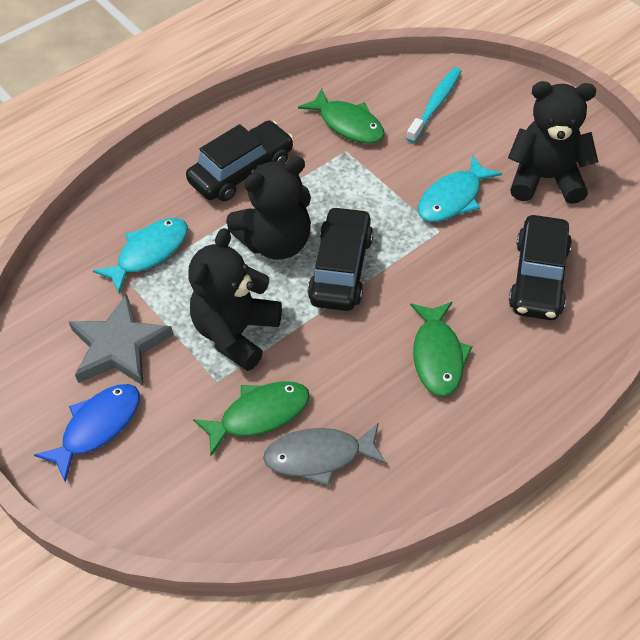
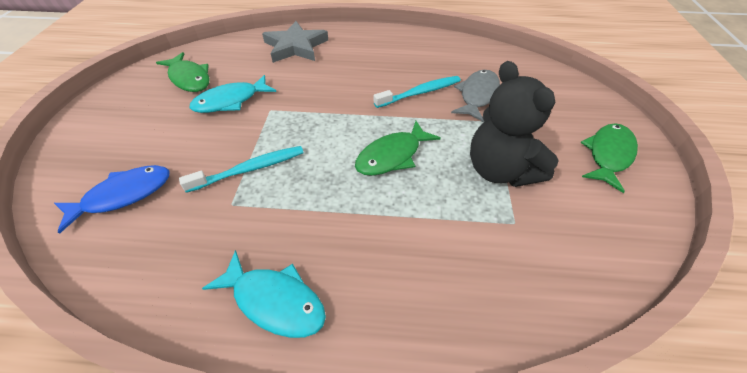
black car: [186,120,294,202] [308,206,373,311] [509,215,572,320] = 3 -> none = 0
black teddy bear: [188,228,282,371] [226,156,311,260] [508,81,598,204] = 3 -> [470,61,559,187] = 1
turquoise toothbrush: [406,67,461,143] = 1 -> [179,146,304,193] [374,76,461,108] = 2

